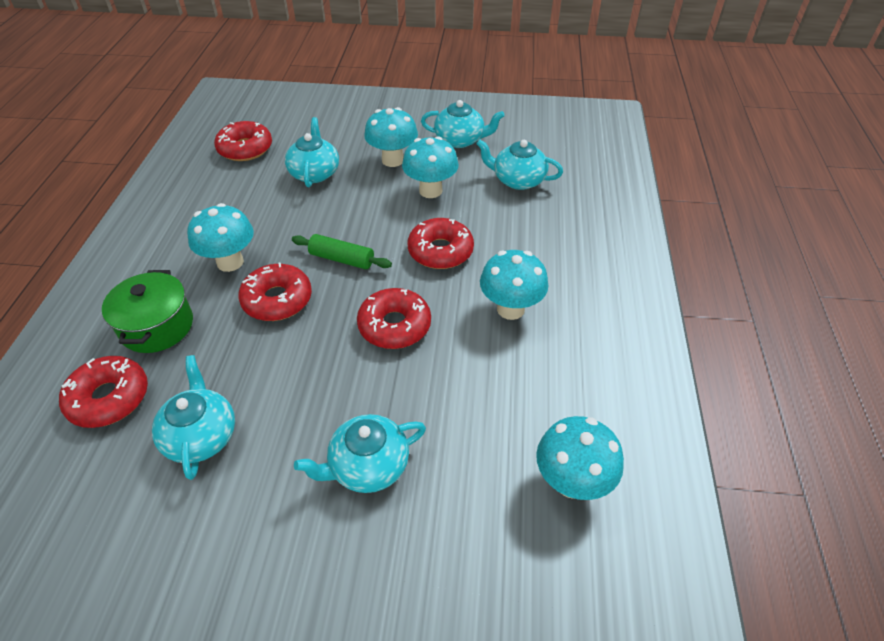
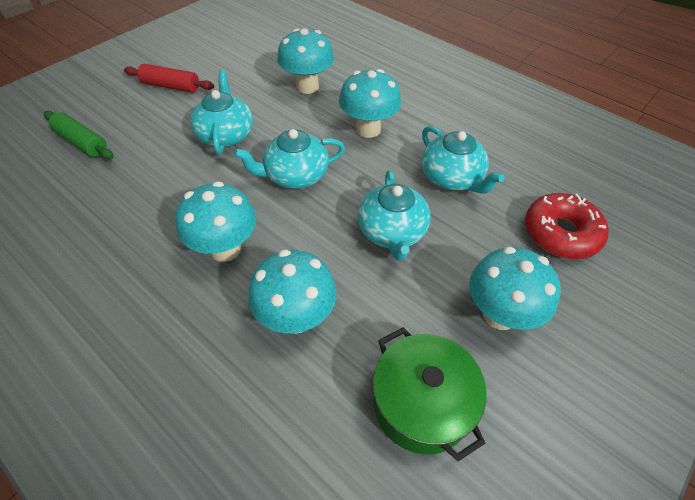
red donut: [59,356,148,428] [214,121,272,161] [238,262,312,321] [357,288,431,349] [408,218,474,269] = 5 -> [525,193,609,259] = 1
red rolling pin: none = 0 -> [124,64,214,93] = 1
turquoise teapot: [152,355,235,480] [285,117,339,187] [294,414,426,493] [421,100,505,148] [476,139,563,190] = 5 -> [190,70,253,154] [234,129,345,189] [358,170,431,260] [422,126,504,194] = 4

